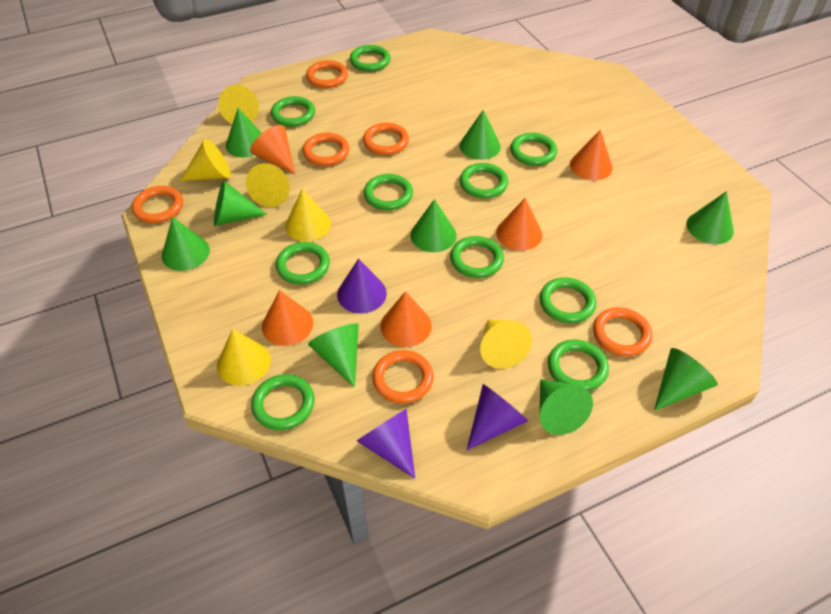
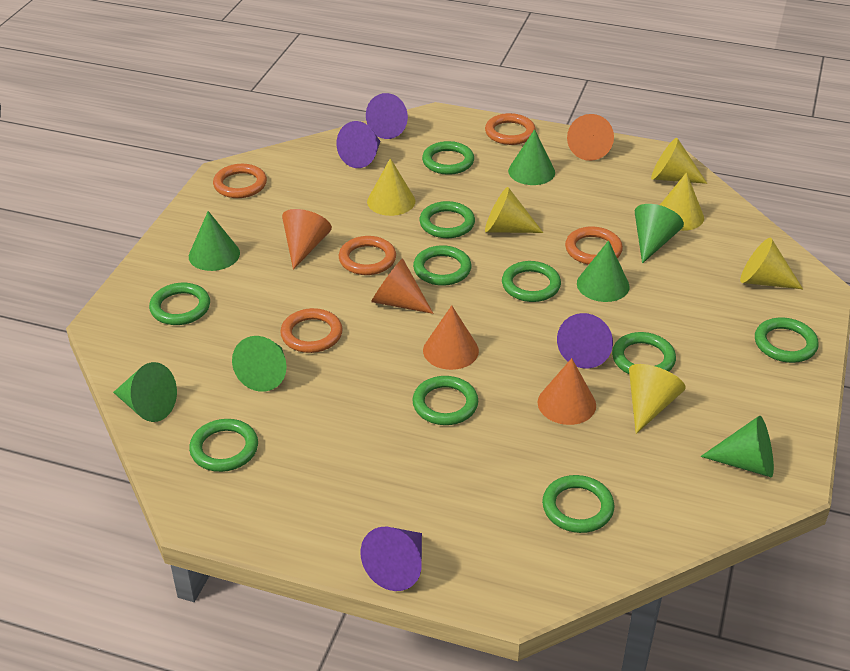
green cone: [162,217,210,271] [214,181,267,226] [226,108,262,157] [308,324,359,388] [410,199,457,252] [460,110,501,160] [540,379,593,435] [654,348,718,411] [687,191,734,244] = 9 -> [113,362,177,422] [189,211,240,271] [232,336,287,392] [508,129,555,185] [577,240,630,302] [635,204,684,264] [701,415,774,477] = 7
orange ring: [132,186,183,223] [303,133,349,166] [306,60,348,88] [363,122,409,155] [372,350,434,404] [593,307,652,356] = 6 -> [213,164,267,198] [280,308,343,353] [339,236,396,275] [485,113,536,145] [565,227,623,265] = 5
purple cone: [337,258,387,314] [357,409,415,479] [467,384,528,450] = 3 -> [336,121,380,168] [361,527,422,591] [366,93,408,139] [557,313,613,369] = 4

